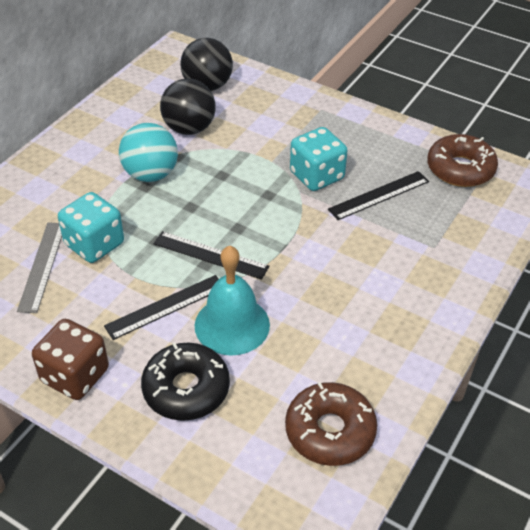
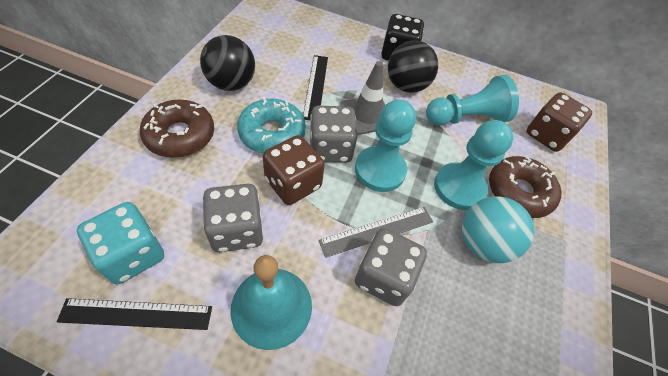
black dice: none = 0 -> [381,14,424,61] = 1
black donut: [141,343,230,421] = 1 -> none = 0
black ruler: [104,275,219,340] [153,231,269,280] [328,171,429,220] = 3 -> [57,298,212,330] [303,55,328,120] = 2
brown dice: [32,319,109,400] = 1 -> [263,135,325,205] [526,92,592,152] = 2
grey dice: none = 0 -> [202,184,264,252] [309,105,358,163] [355,228,427,306] = 3
grey traffic cone: none = 0 -> [340,61,385,135] = 1
turquoise dice: [58,192,124,263] [290,127,348,191] = 2 -> [77,202,164,284] = 1
turquoise donut: none = 0 -> [237,97,306,154] = 1
turquoise pawn: none = 0 -> [355,100,416,192] [426,75,519,126] [434,120,514,210] = 3

